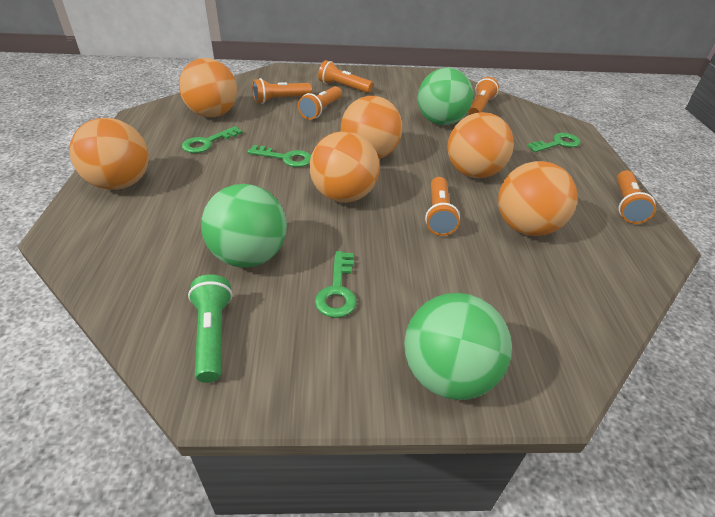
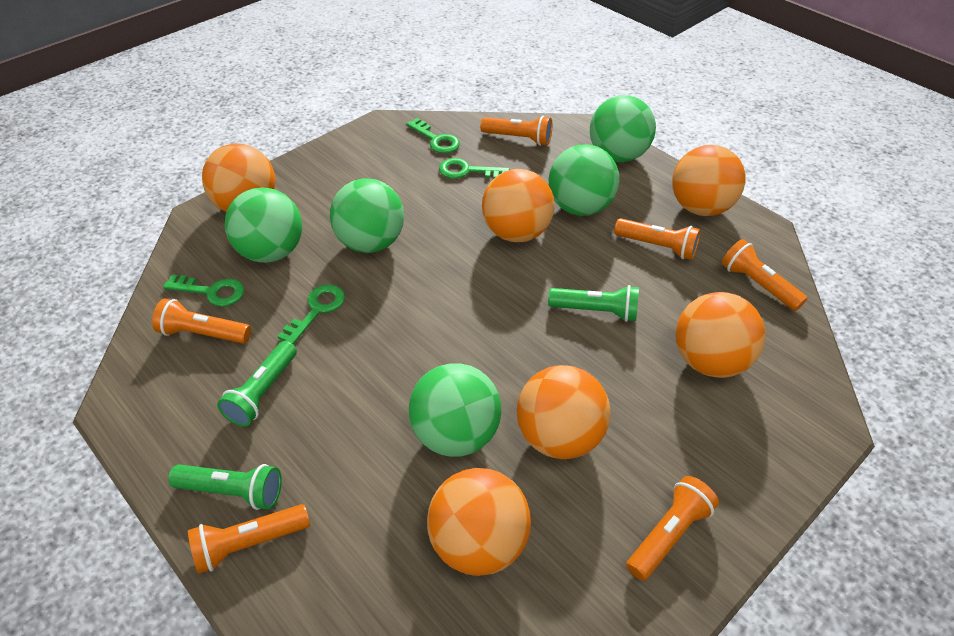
green ball: [201,184,287,267] [404,293,512,400] [418,68,473,125] = 3 -> [225,187,302,263] [330,178,404,253] [409,363,501,457] [549,144,619,216] [590,95,656,162] = 5
green flashlight: [188,274,232,383] = 1 -> [168,464,282,510] [217,341,297,427] [548,285,639,322] = 3

